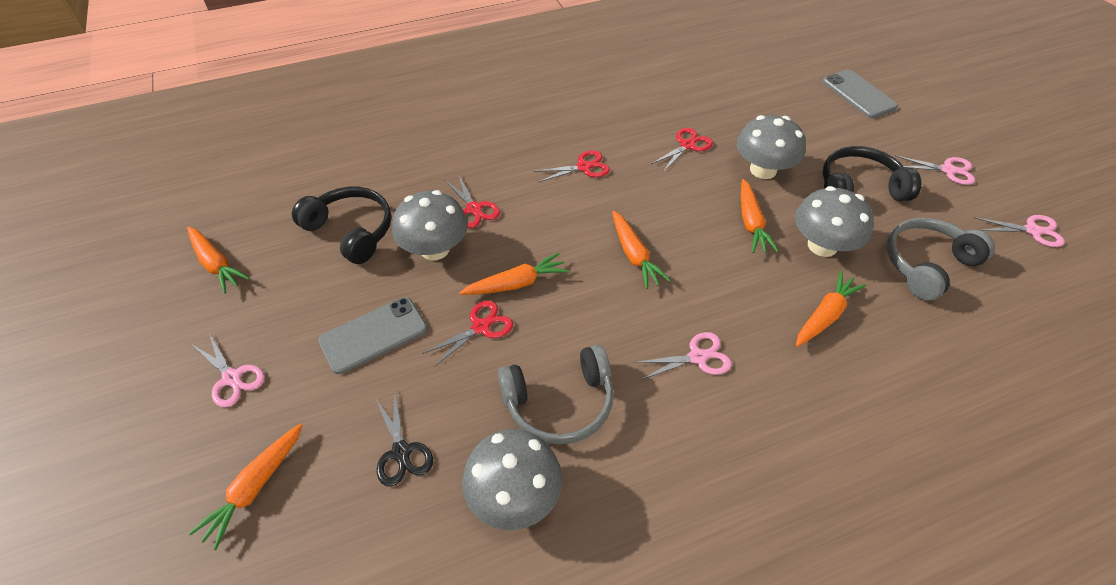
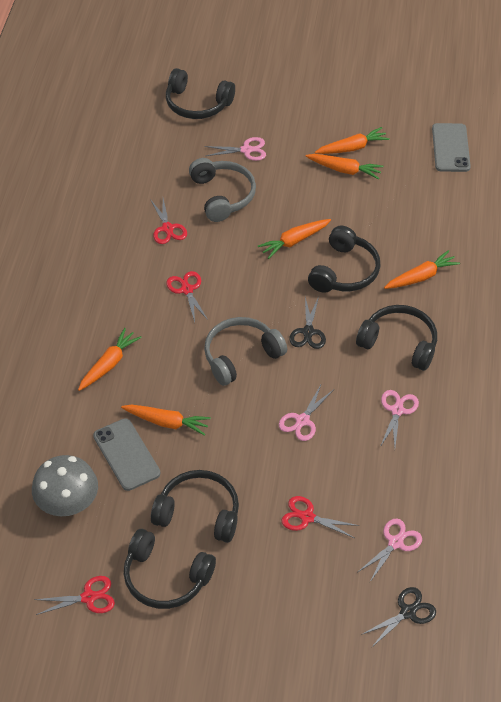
black headphones: [292,187,392,264] [823,146,921,201] = 2 -> [124,529,216,609] [151,470,239,543] [166,68,235,119] [308,226,381,293] [356,305,437,371] = 5
black scissors: [376,391,433,487] = 1 -> [289,297,326,349] [361,587,436,648] = 2
grey mushroom: [392,190,468,260] [462,429,562,530] [737,115,806,179] [795,186,874,257] = 4 -> [32,455,98,516] = 1

